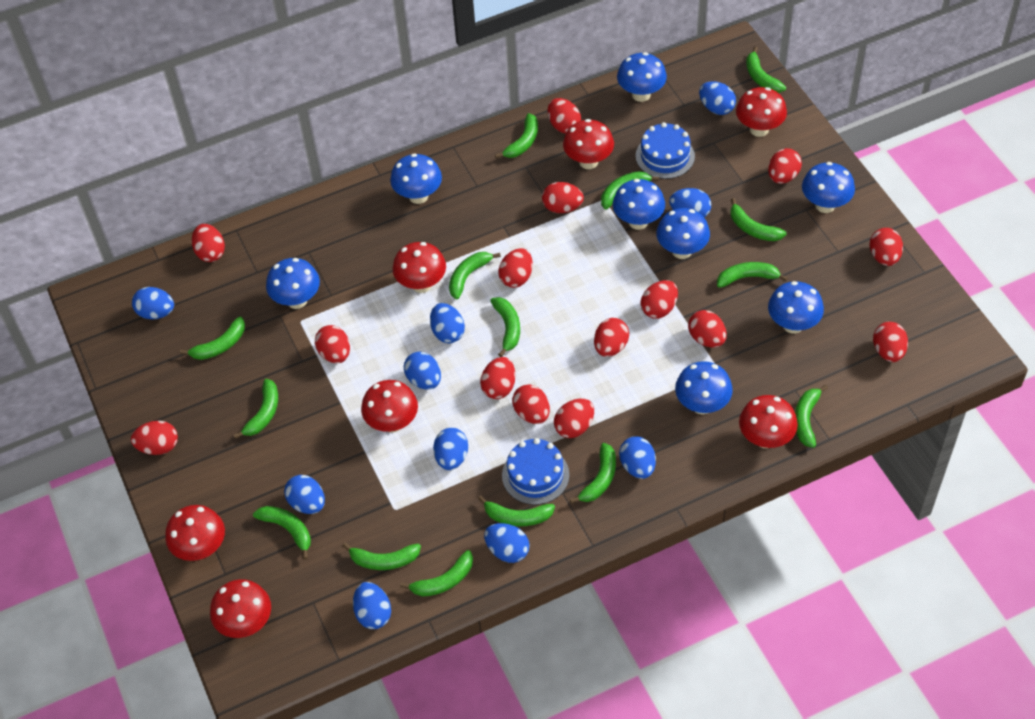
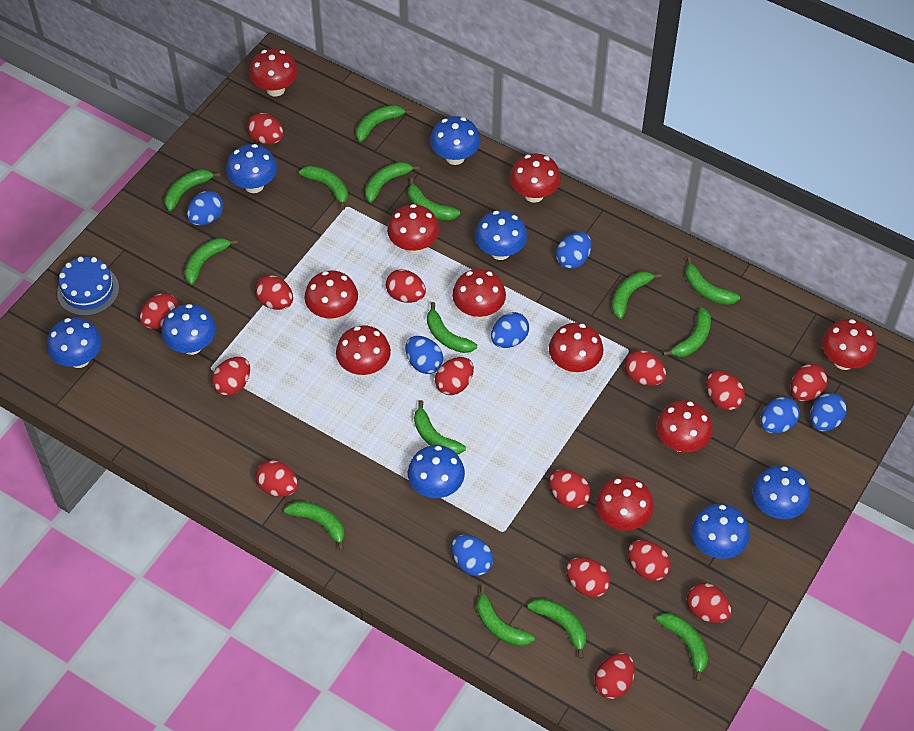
blue cake: [502,438,569,505] [636,122,695,179] = 2 -> [57,257,119,316] = 1
blue egg: [132,287,174,320] [284,475,325,514] [353,582,391,629] [404,352,441,390] [430,303,465,343] [433,428,468,470] [484,523,530,563] [619,436,656,479] [669,188,711,217] [699,81,736,115] = 10 -> [187,191,224,225] [405,336,443,374] [451,535,493,576] [491,312,529,348] [556,232,592,269] [760,397,800,434] [810,393,847,431] = 7
red mushroom: [165,505,225,561] [210,579,271,638] [361,380,418,433] [393,242,446,293] [563,119,614,169] [736,87,787,137] [739,395,798,449] = 7 -> [249,48,298,97] [304,271,358,321] [336,325,391,376] [387,204,440,254] [452,269,506,319] [510,153,561,203] [549,323,603,374] [596,476,654,531] [656,400,713,452] [822,319,877,370] = 10

